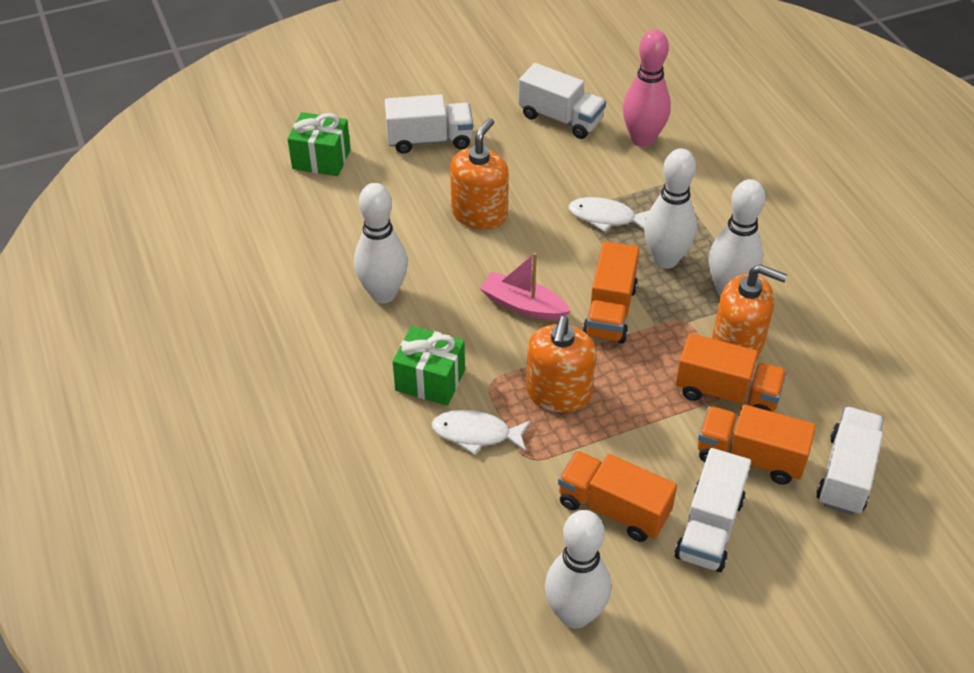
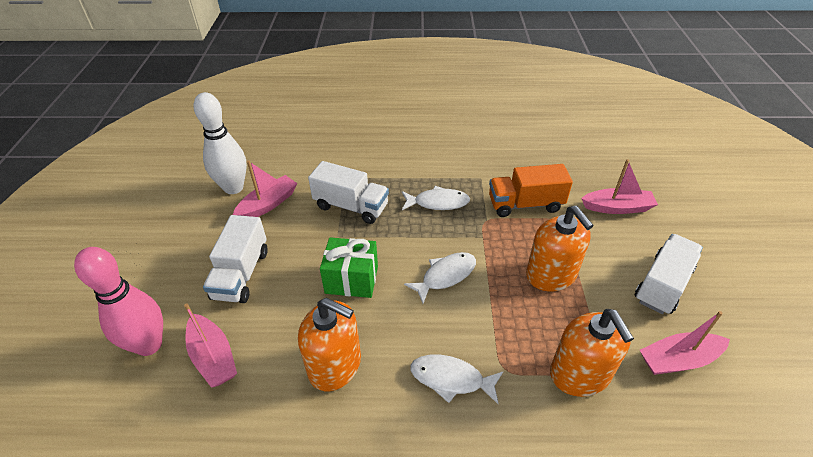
green gift: [288,112,351,176] [393,326,465,406] = 2 -> [320,237,378,298] = 1
orange truck: [558,451,677,542] [582,241,639,344] [676,333,787,412] [698,404,816,485] = 4 -> [489,164,573,217] = 1
pink boat: [480,252,571,320] = 1 -> [184,304,237,388] [233,161,297,217] [581,159,658,214] [640,311,730,375] = 4
white bowling pin: [354,183,408,303] [545,510,611,629] [644,149,697,269] [708,179,766,296] = 4 -> [193,92,247,194] = 1
white fish: [432,410,531,455] [568,197,650,232] = 2 -> [402,186,470,210] [404,252,476,304] [410,355,504,404] = 3
white truck: [385,94,473,154] [518,63,606,139] [675,448,751,572] [816,407,884,515] = 4 -> [203,215,268,303] [308,161,389,224] [635,234,703,314] = 3

